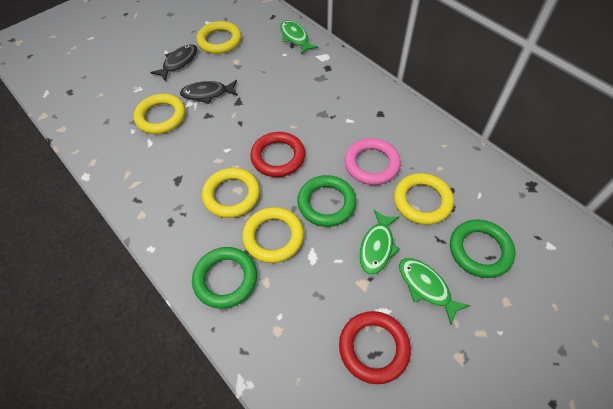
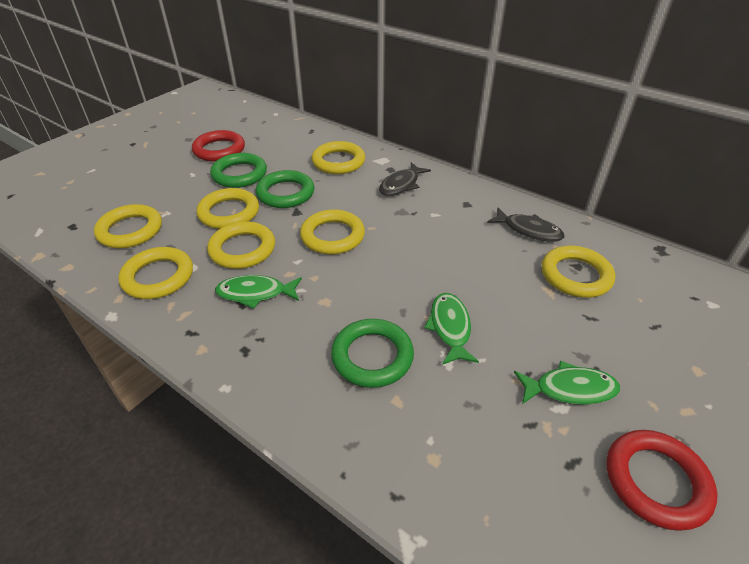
pink ring: [345,138,401,185] = 1 -> none = 0
yellow ring: [134,94,185,134] [197,21,242,54] [202,168,260,218] [242,207,304,263] [394,173,454,225] = 5 -> [94,204,162,248] [118,247,193,299] [196,188,259,229] [207,222,275,269] [300,209,365,255] [312,141,365,174] [542,246,615,298] = 7

